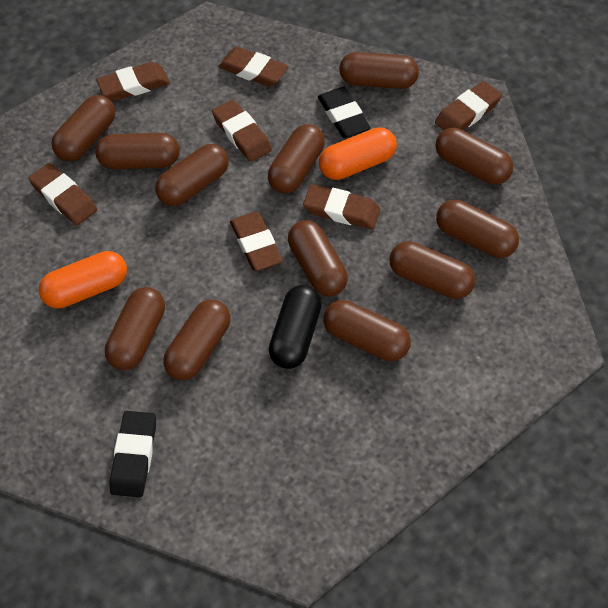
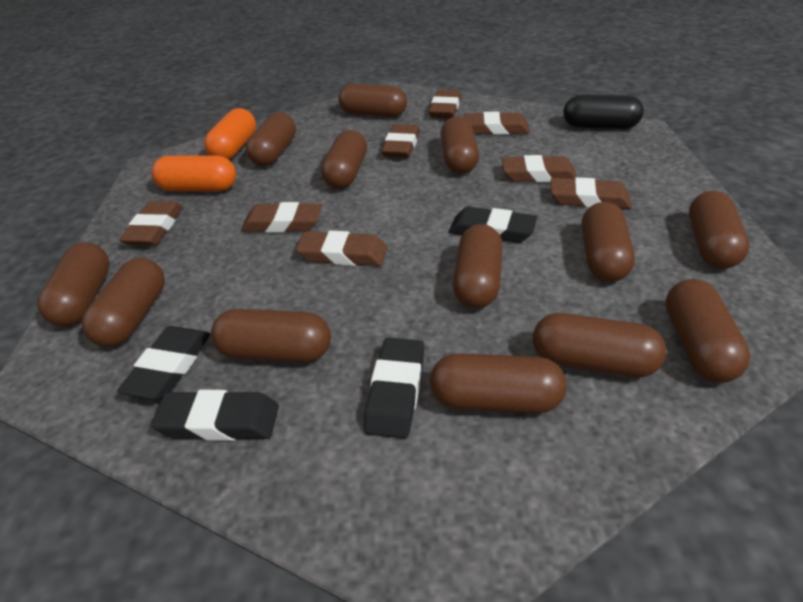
black eraser: [110,411,156,497] [318,87,371,138] = 2 -> [117,326,210,400] [151,390,279,441] [364,338,424,439] [449,207,537,243] = 4
brown capsule: [51,95,115,161] [95,133,180,169] [105,287,165,370] [155,144,229,206] [163,299,231,380] [268,124,325,193] [288,220,348,296] [323,300,411,361] [339,52,419,89] [390,241,475,299] [435,128,513,184] [436,200,519,258] = 12 -> [37,242,110,326] [82,258,165,347] [211,309,331,363] [246,112,296,166] [321,130,367,189] [338,83,407,117] [430,353,567,414] [440,117,479,174] [453,224,503,308] [533,313,666,377] [582,202,635,282] [665,279,751,383] [689,191,750,269] = 13
brown eraser: [28,163,97,225] [96,62,170,101] [212,100,272,162] [218,47,288,87] [230,212,283,271] [303,184,381,229] [435,81,502,130] = 7 -> [119,201,183,246] [241,202,322,233] [296,231,387,266] [381,124,420,158] [429,89,461,118] [464,112,530,135] [501,155,577,182] [551,177,632,209] = 8

